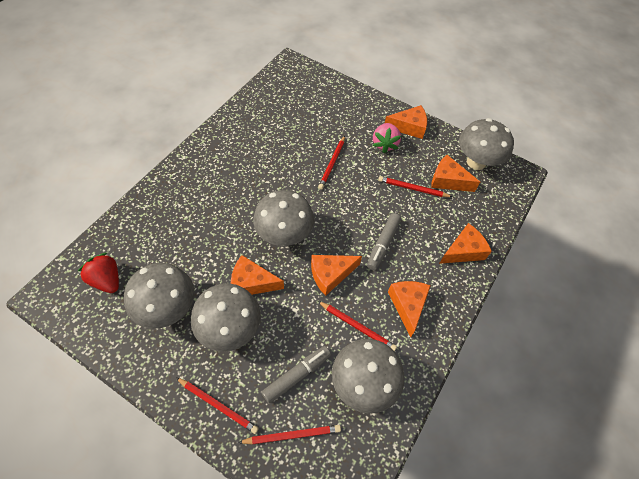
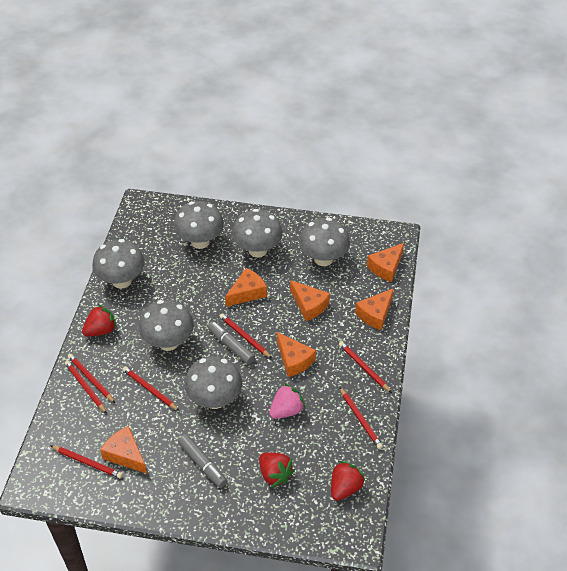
grey mushroom: [124,263,195,329] [191,284,261,352] [253,190,314,246] [332,339,404,414] [459,118,514,170] = 5 -> [92,239,145,289] [139,300,194,351] [174,201,224,249] [185,356,242,409] [232,209,283,258] [299,218,350,266] = 6
red pencil: [176,378,259,434] [238,425,341,445] [318,136,345,190] [318,301,397,351] [378,176,452,197] = 5 -> [51,446,123,479] [65,360,107,413] [68,354,115,403] [122,366,179,411] [219,313,272,358] [339,341,392,393] [340,387,383,449] = 7
red strawberry: [77,253,119,293] = 1 -> [82,304,117,337] [259,452,295,488] [331,461,366,501] = 3

